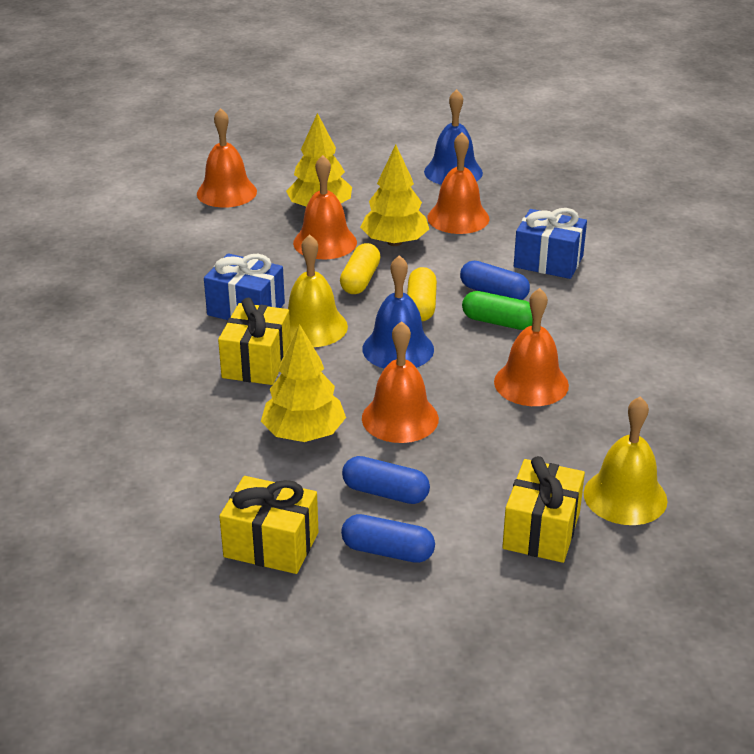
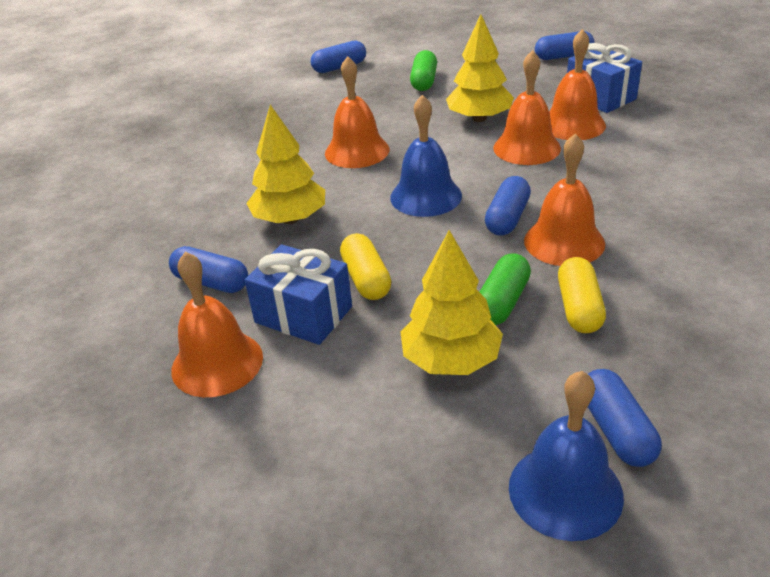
blue capsule: [341,514,435,563] [342,456,430,504] [460,261,530,300] = 3 -> [169,246,248,293] [311,41,366,73] [485,176,531,236] [535,31,594,60] [588,369,662,467] = 5
green capsule: [462,291,532,330] = 1 -> [410,50,437,91] [480,253,531,325] = 2
yellow bell: [288,234,348,347] [584,397,667,525] = 2 -> none = 0
yellow gift: [218,298,291,385] [219,476,318,574] [502,456,585,563] = 3 -> none = 0

